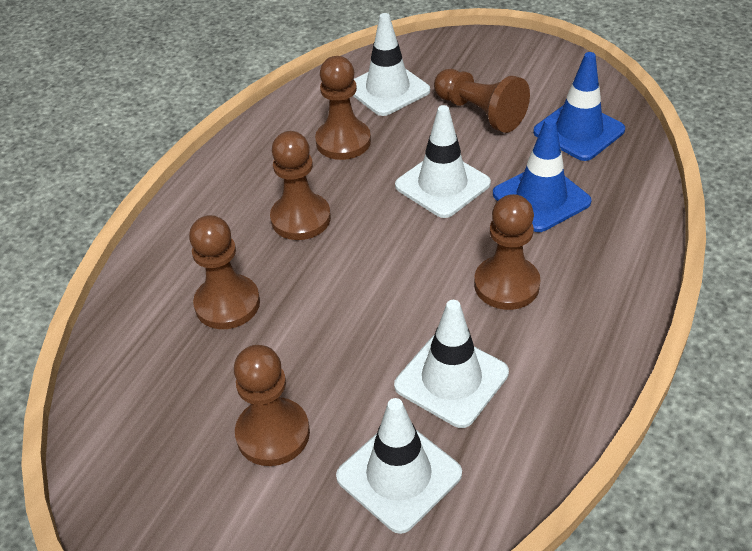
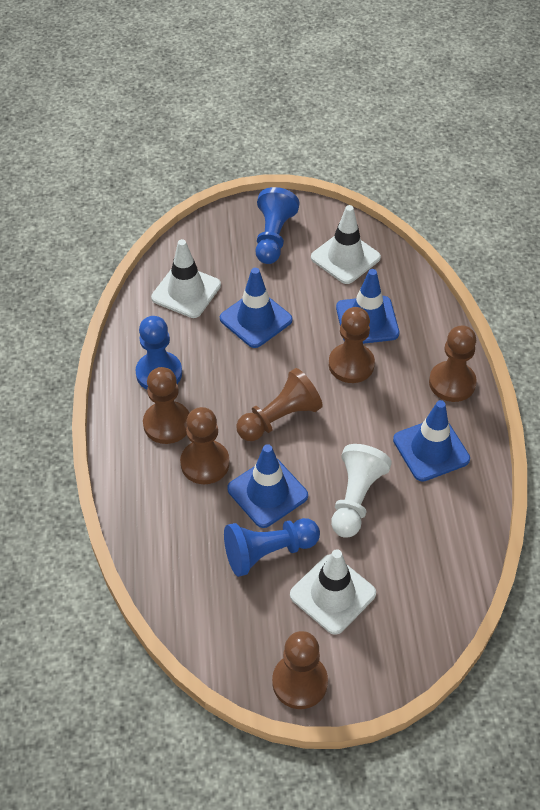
blue pawn: none = 0 -> [135,316,182,389] [224,518,320,577] [255,187,299,264] = 3
blue traffic cone: [493,118,592,232] [533,52,625,161] = 2 -> [220,268,292,348] [227,444,308,528] [336,269,399,344] [393,400,470,482] = 4
white pawn: none = 0 -> [331,444,392,538] = 1
white traffic cone: [336,398,462,534] [353,13,430,116] [394,300,509,428] [395,105,491,218] = 4 -> [151,239,221,318] [290,549,376,635] [311,205,381,284] = 3

